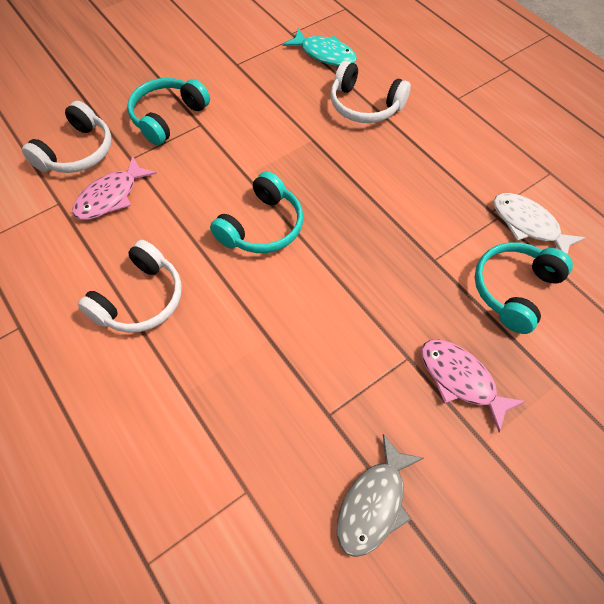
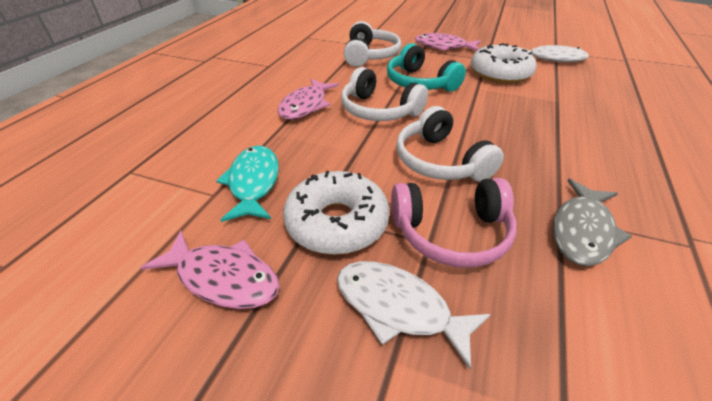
pink fish: [72,156,157,220] [421,340,525,433] = 2 -> [140,230,280,309] [278,78,339,120] [415,33,481,51] = 3
pink headphones: none = 0 -> [391,178,517,268] = 1
turquoise headphones: [127,78,210,145] [210,171,303,253] [475,242,573,334] = 3 -> [387,43,466,92] = 1
white donut: none = 0 -> [283,171,390,255] [471,43,537,84] = 2
white fish: [493,193,585,254] = 1 -> [337,261,491,369] [518,45,589,62] = 2

